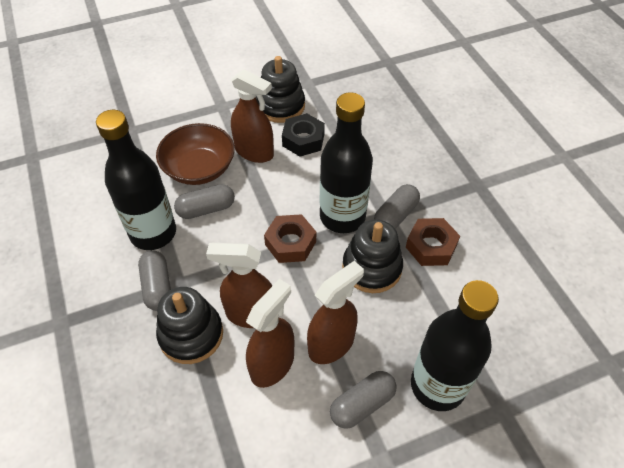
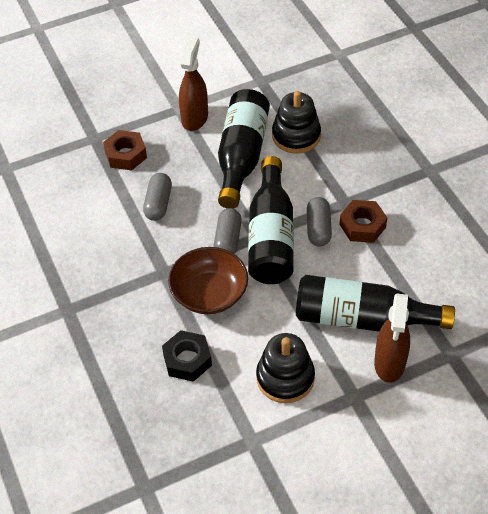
black stacking toy: [156,287,223,364] [256,56,305,123] [342,219,403,293] = 3 -> [256,333,315,403] [272,91,321,154] = 2
brown spray bottle: [206,243,273,328] [231,69,274,163] [246,279,294,388] [307,261,364,364] = 4 -> [179,36,208,131] [374,293,410,383] = 2
grey capsule: [138,250,171,311] [174,184,235,219] [330,371,397,429] [374,184,420,229] = 4 -> [143,173,172,221] [213,208,242,254] [307,197,332,247] = 3

